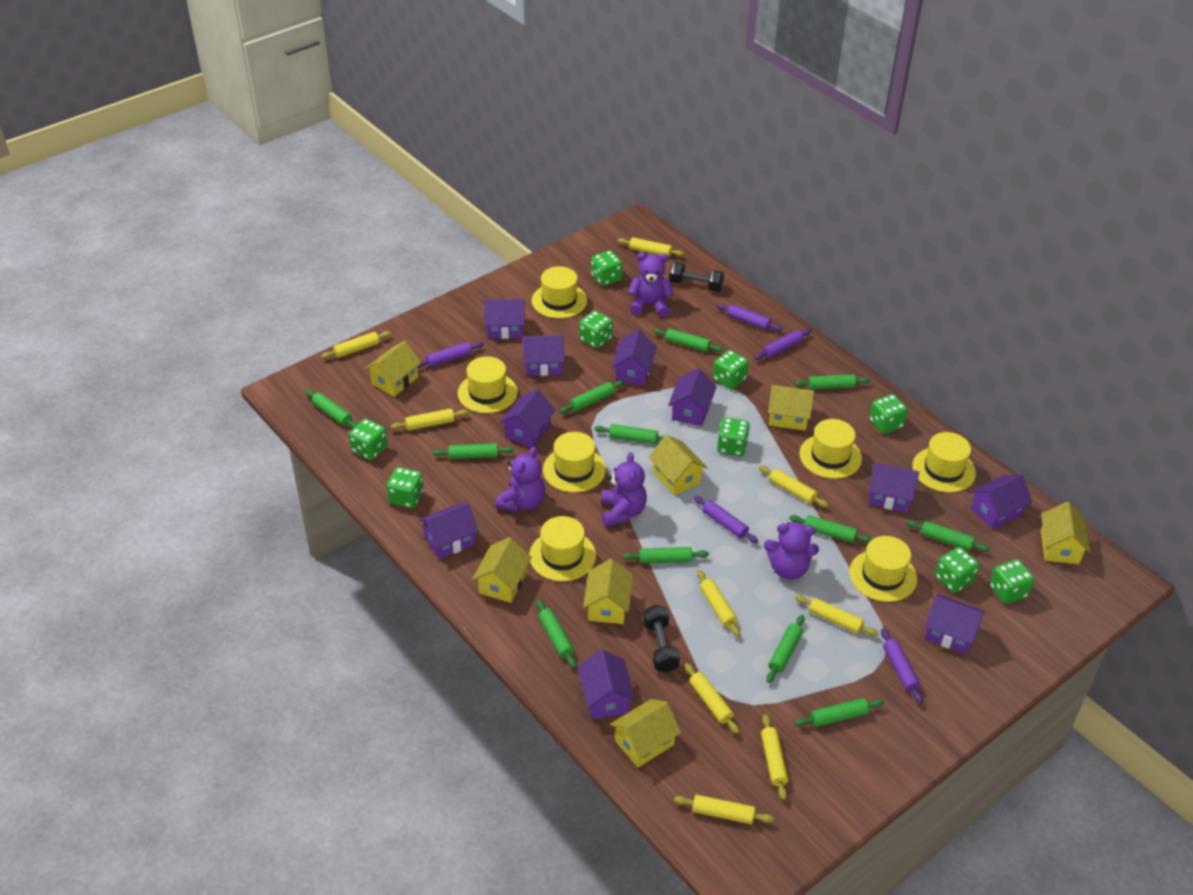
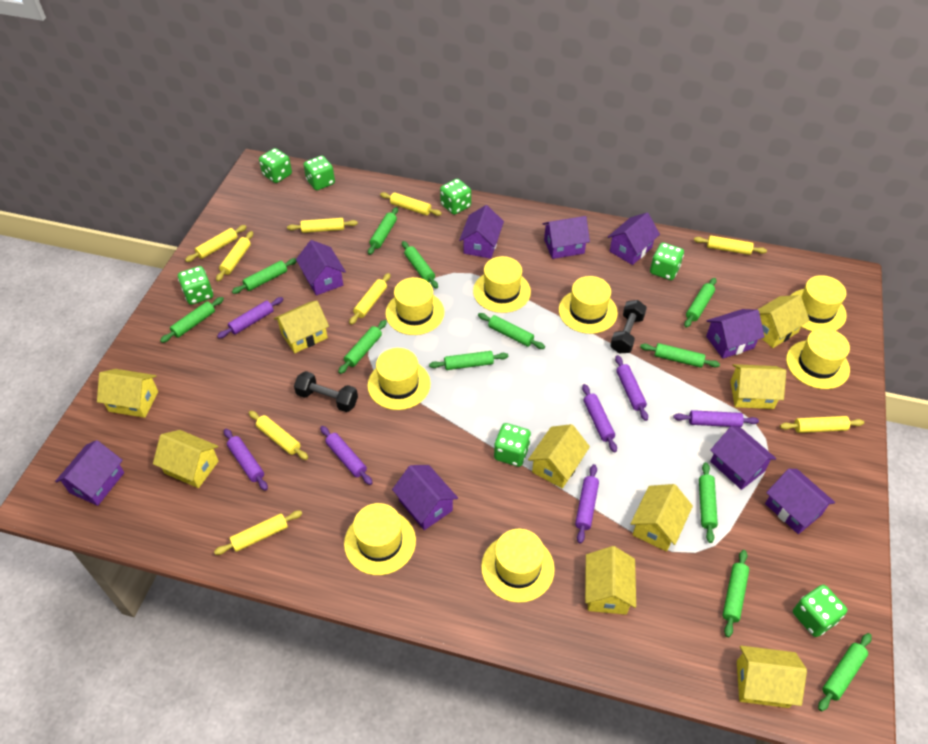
green dice: [349,419,388,460] [387,467,424,508] [579,310,613,349] [591,250,622,286] [713,350,749,390] [717,417,750,456] [869,394,908,434] [935,547,979,593] [989,559,1034,604] = 9 -> [178,266,213,305] [259,148,292,183] [304,156,335,190] [440,178,471,215] [494,423,531,467] [650,242,684,280] [793,585,847,637] = 7
purple house: [419,503,479,559] [484,299,525,339] [500,389,555,448] [522,335,565,376] [578,649,635,719] [612,330,657,385] [668,368,717,426] [868,463,919,512] [924,594,985,654] [970,474,1032,530] = 10 -> [55,440,124,506] [296,240,346,295] [392,465,458,530] [459,205,504,259] [542,216,590,259] [608,213,660,265] [706,309,764,359] [710,426,776,490] [765,469,835,534] = 9
purple rolling pin: [417,342,484,368] [693,496,758,543] [716,303,783,331] [754,329,811,360] [881,628,923,704] = 5 -> [217,297,283,338] [224,429,268,491] [320,426,373,485] [575,464,599,544] [582,384,617,452] [615,355,648,421] [673,410,759,427] = 7
purple teddy bear: [496,446,545,512] [601,452,647,527] [628,252,674,317] [764,521,819,580] = 4 -> none = 0
yellow hat: [458,356,517,413] [529,516,596,582] [532,266,587,319] [543,432,606,493] [799,419,862,479] [849,536,917,602] [912,432,976,493] = 7 -> [344,503,416,575] [367,348,431,410] [385,277,444,335] [473,256,531,313] [481,529,555,603] [559,276,618,334] [786,328,850,389] [790,275,847,331] = 8
yellow house: [365,341,421,397] [472,537,532,603] [583,559,634,624] [610,699,681,768] [648,435,707,495] [768,385,814,431] [1041,502,1091,564] = 7 -> [97,369,158,418] [153,430,219,488] [274,300,329,353] [528,424,590,489] [585,546,636,615] [630,484,693,551] [730,364,786,409] [737,646,807,708] [757,295,810,348] = 9

